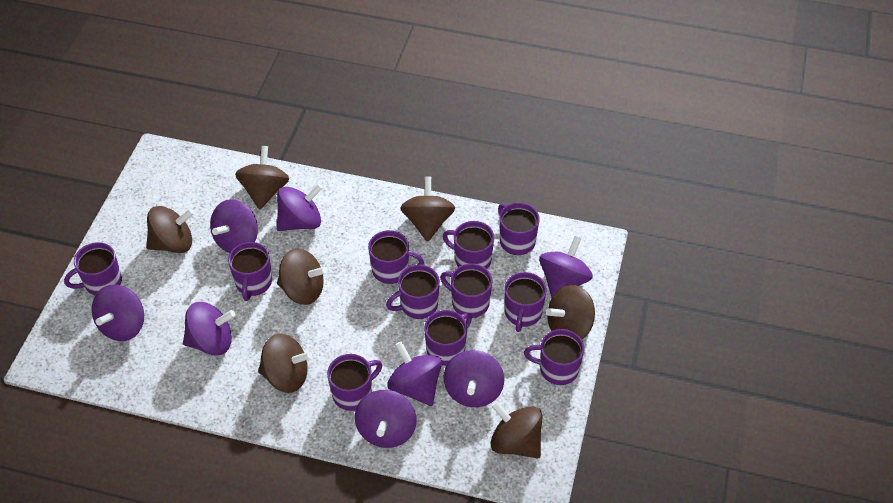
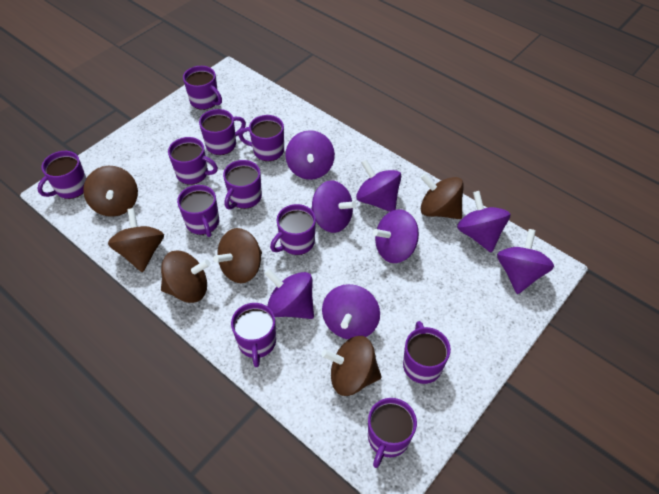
brown spinning top: [146,206,194,253] [235,146,289,210] [258,334,312,393] [277,249,327,305] [400,177,455,242] [491,401,543,459] [546,285,595,339] = 7 -> [83,166,138,217] [108,208,164,272] [161,251,210,303] [213,228,262,283] [322,336,382,396] [420,173,464,219] = 6

